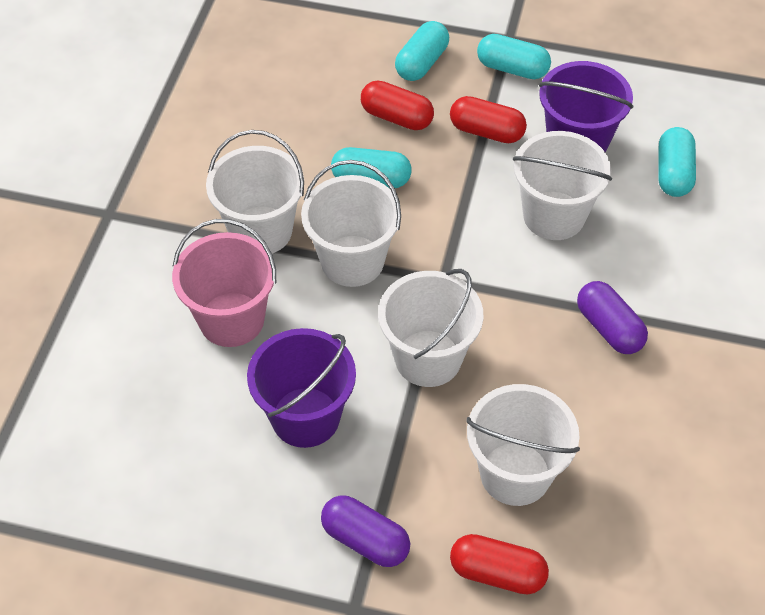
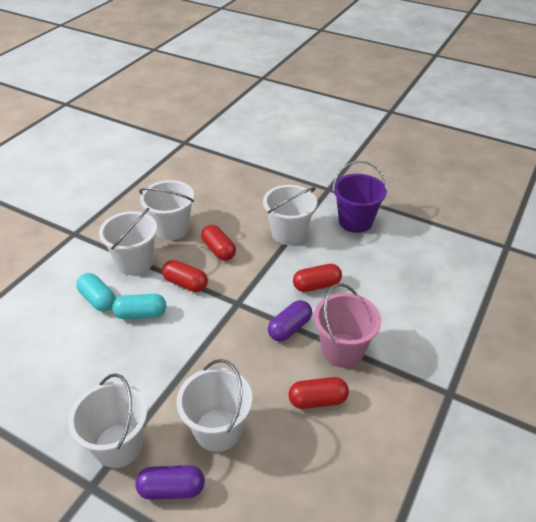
purple bucket: [247,328,356,448] [539,61,634,153] = 2 -> [333,161,387,233] = 1
red capsule: [361,80,434,130] [450,96,527,143] [450,534,549,595] = 3 -> [162,260,208,292] [201,225,236,261] [289,377,349,409] [293,264,342,292] = 4
turquoise capsule: [331,147,412,188] [395,21,449,81] [477,34,551,79] [658,127,696,197] = 4 -> [76,273,116,312] [112,294,166,319] = 2

